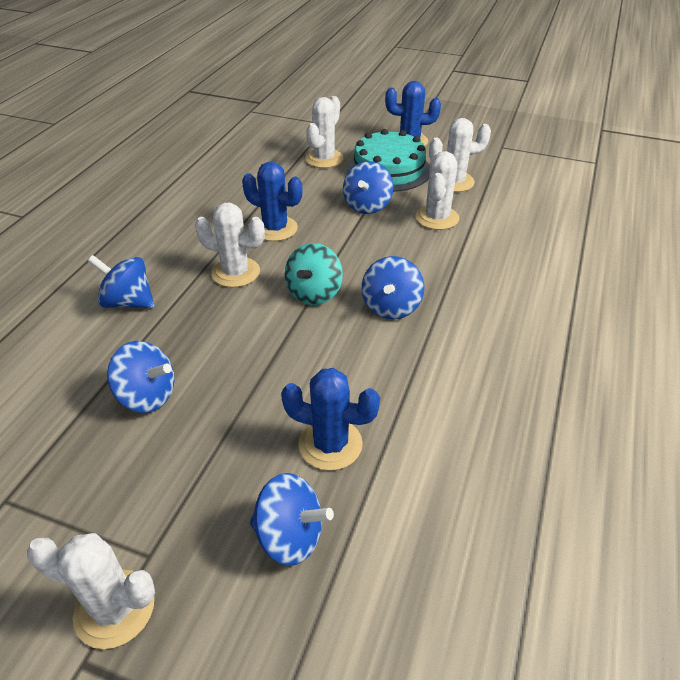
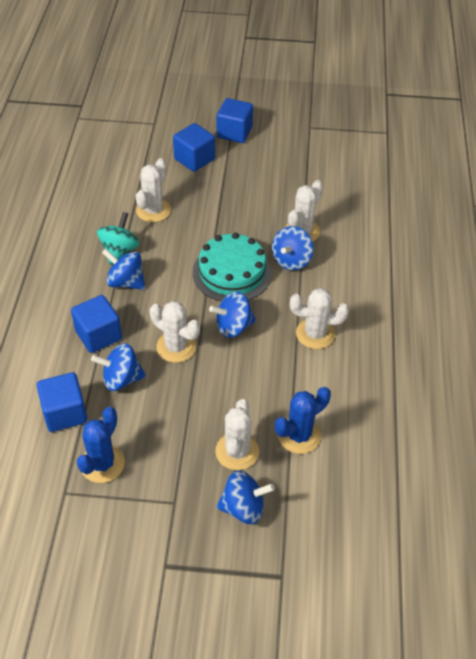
blue cactus: [242,161,302,241] [281,368,380,471] [385,81,441,146] = 3 -> [77,407,125,483] [275,387,331,454] = 2
blue cube: none = 0 -> [37,372,87,432] [71,295,122,353] [173,123,215,172] [217,98,253,143] = 4

